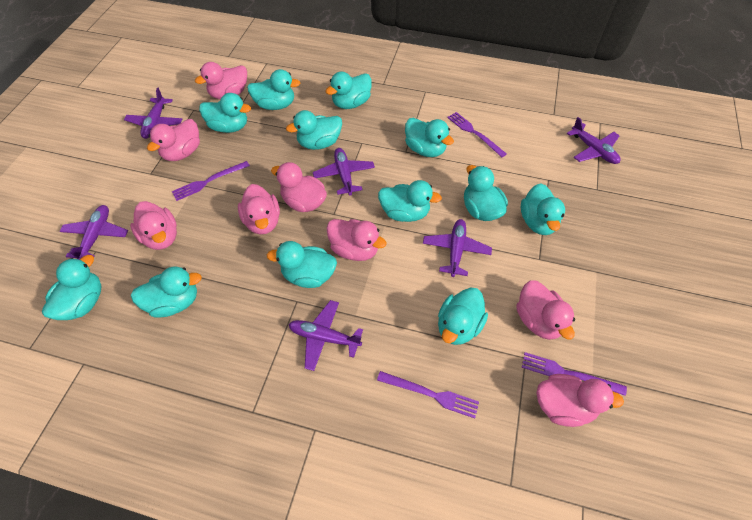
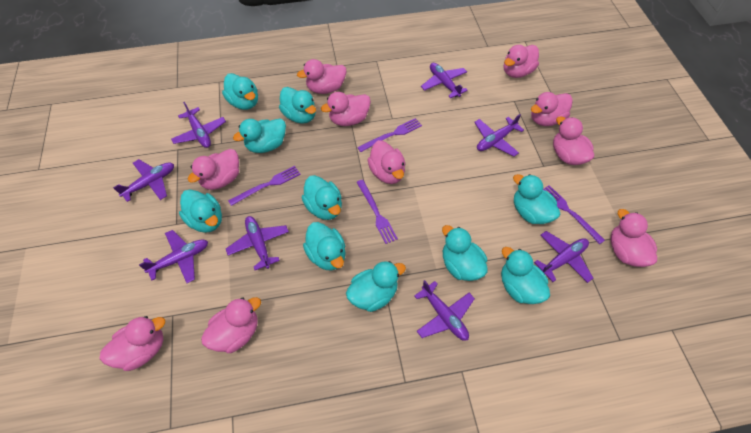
pink duck: [130,201,177,250] [147,119,200,161] [195,62,247,99] [238,184,280,234] [271,162,327,212] [326,219,387,261] [516,280,575,340] [537,374,624,427] = 8 -> [100,316,165,371] [188,149,239,190] [201,297,261,353] [297,59,346,94] [321,92,371,126] [368,140,406,184] [504,45,539,78] [531,92,573,126] [553,116,594,165] [610,209,657,267] = 10
purple plane: [60,205,128,260] [124,87,182,139] [289,300,363,371] [313,148,375,196] [423,219,492,277] [567,117,620,164] = 6 -> [113,159,174,202] [139,230,208,283] [171,102,226,148] [226,216,289,270] [414,280,475,341] [421,63,468,98] [474,114,524,157] [534,231,593,283] = 8
turquoise duck: [42,255,101,320] [131,266,202,318] [199,93,251,133] [247,69,300,110] [267,241,337,288] [286,110,342,150] [325,72,372,109] [378,180,442,222] [405,118,454,157] [438,287,488,345] [464,165,508,221] [521,183,565,235] = 12 -> [179,190,222,233] [222,73,258,110] [233,119,286,153] [279,87,316,124] [301,175,342,220] [303,222,346,271] [346,261,406,312] [442,225,488,281] [501,247,550,304] [513,174,560,224] = 10

